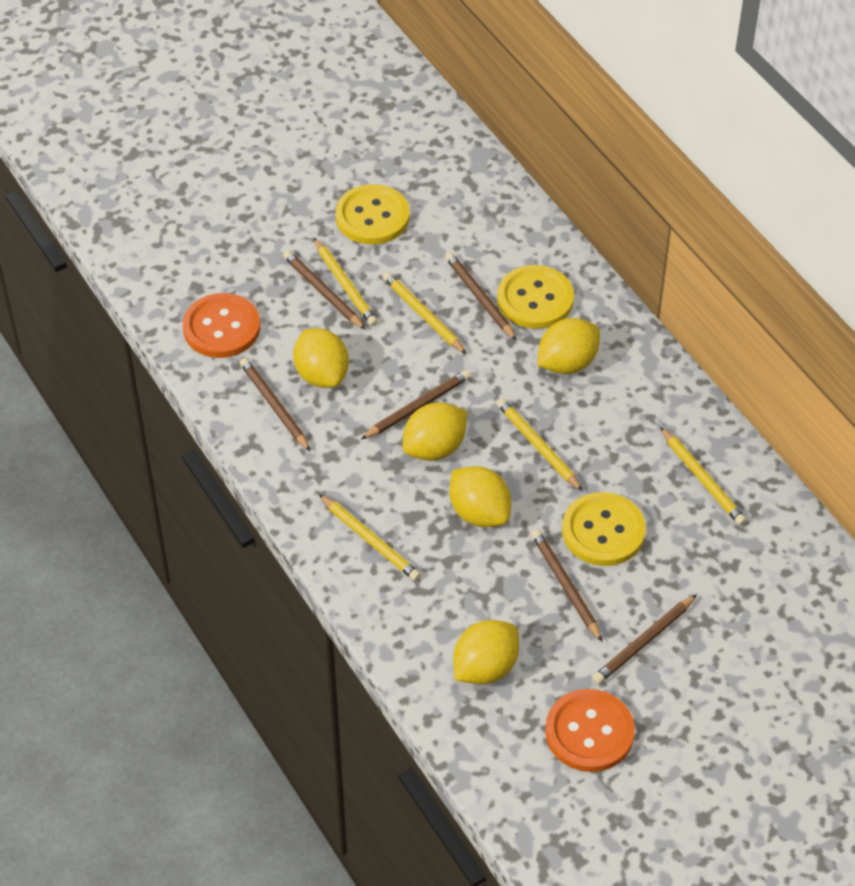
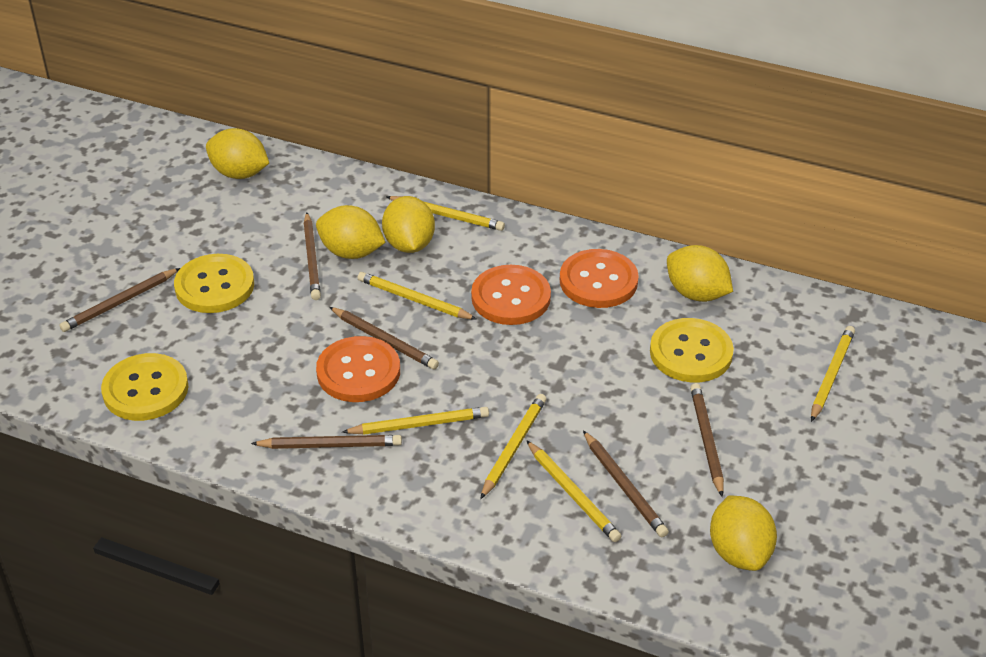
orange button: [183,293,260,358] [545,689,635,772] = 2 -> [316,336,400,402] [471,265,551,325] [560,249,639,308] = 3
yellow pencil: [314,238,378,326] [319,494,421,581] [383,272,467,354] [496,398,583,491] [660,427,746,526] = 5 -> [342,407,489,435] [358,272,477,320] [386,196,505,231] [480,394,546,499] [526,440,621,542] [811,326,855,422] = 6

